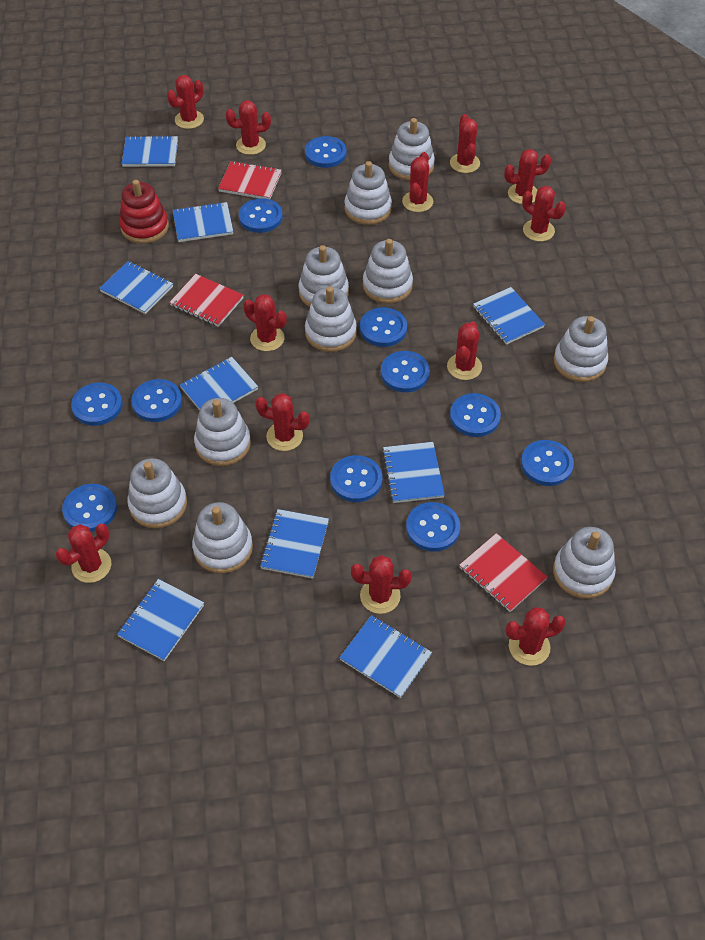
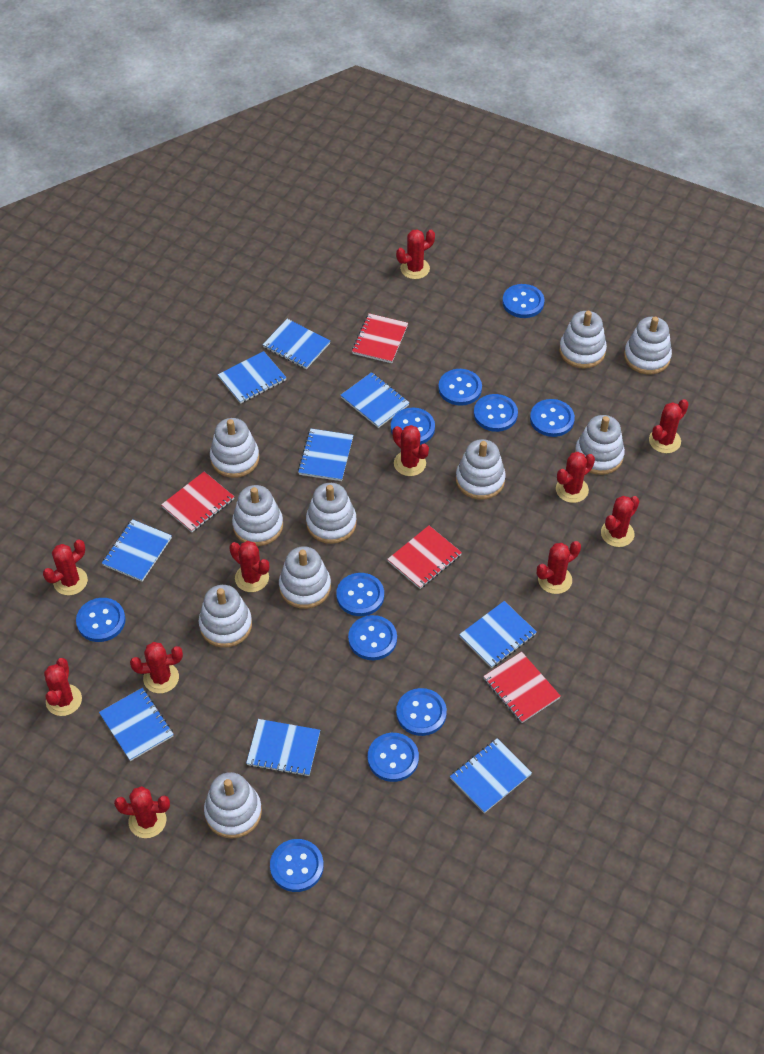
red cactus: [56,523,111,583] [167,75,204,129] [226,100,271,155] [244,294,287,351] [255,393,310,451] [351,555,412,614] [402,152,433,212] [447,321,482,380] [450,114,480,173] [504,149,551,204] [506,607,566,666] [522,186,566,242] = 12 -> [43,539,88,595] [44,658,82,716] [114,786,170,838] [130,642,183,693] [229,541,269,592] [392,425,429,476] [396,229,435,279] [537,541,581,594] [556,452,595,503] [601,496,639,547] [649,399,689,453] = 11
red notebook: [169,274,244,327] [218,161,282,199] [459,533,548,612] = 3 -> [161,472,234,532] [352,313,408,363] [387,526,462,589] [483,652,561,723] = 4
red stacking toy: [119,180,169,244] = 1 -> none = 0

